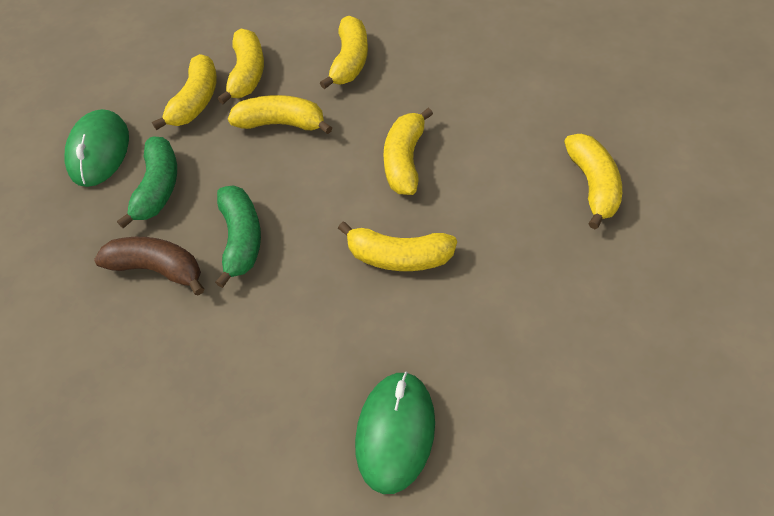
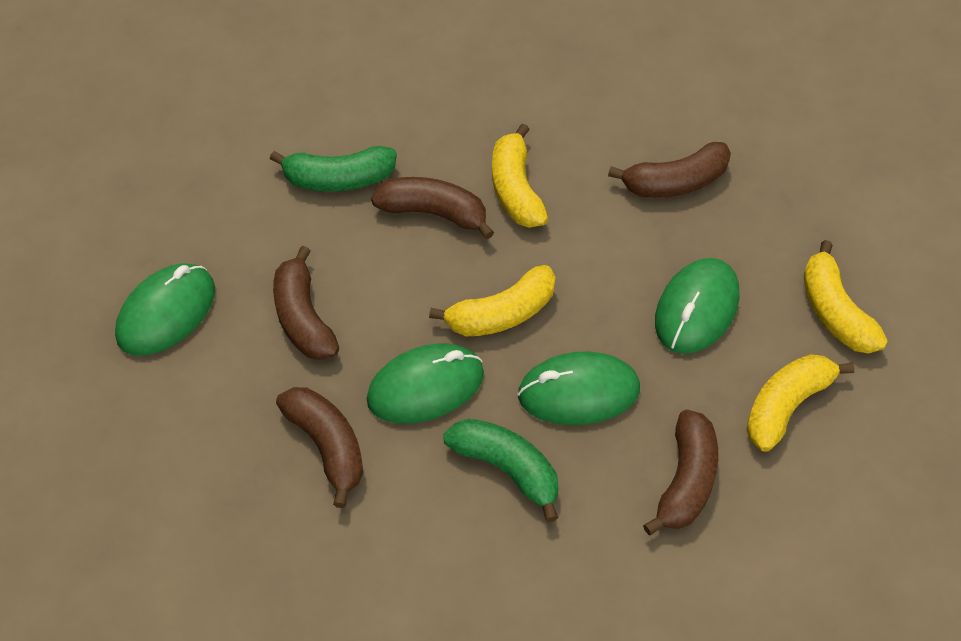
brown banana: [94,237,204,296] = 1 -> [273,246,339,360] [276,387,363,508] [371,177,494,239] [608,142,731,198] [643,410,718,535] = 5
green mouse: [65,109,129,187] [355,372,435,494] = 2 -> [115,263,215,356] [367,343,484,424] [518,351,640,425] [655,258,739,354] = 4
yellow banana: [152,54,217,130] [218,29,264,104] [228,95,332,134] [320,16,368,89] [338,222,457,271] [383,108,433,195] [564,134,622,229] = 7 -> [429,265,556,337] [492,123,548,228] [746,354,854,452] [804,240,888,354] = 4

